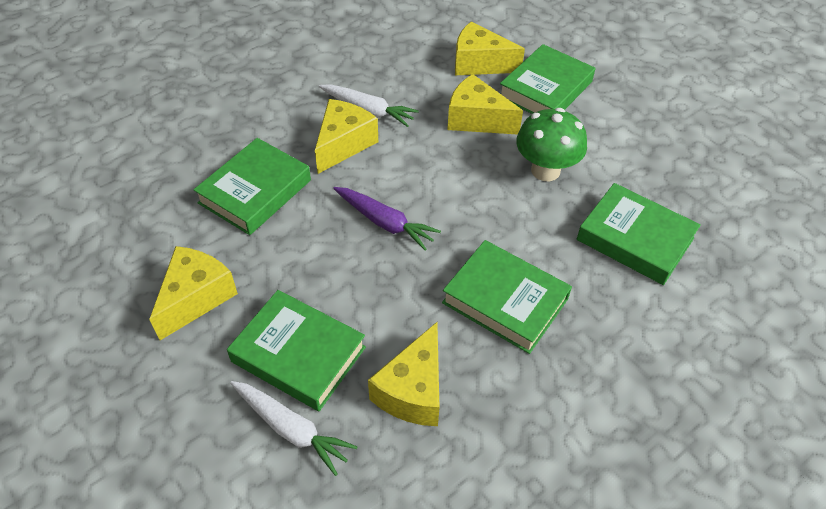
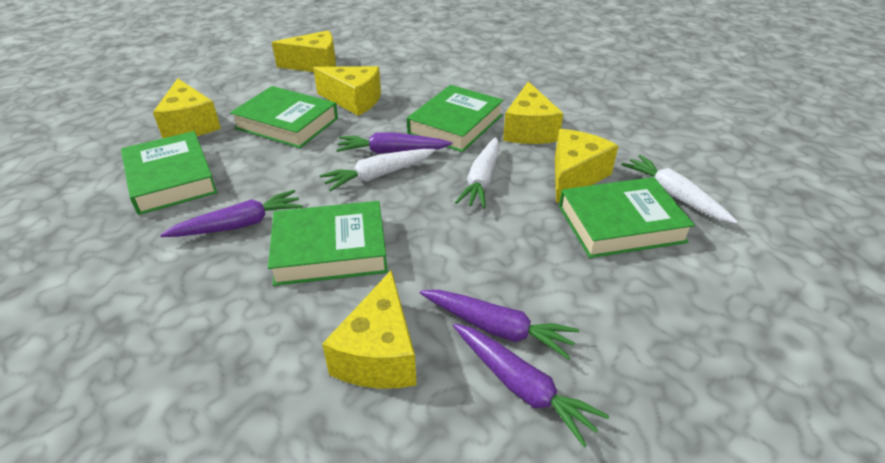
green mushroom: [516,108,587,181] = 1 -> none = 0
purple carrot: [333,187,441,250] = 1 -> [160,190,303,237] [336,132,452,154] [420,290,579,360] [453,323,609,447] = 4
white carrot: [230,381,358,476] [319,84,419,127] = 2 -> [320,149,436,192] [455,137,500,208] [621,155,738,224] = 3
yellow cheese: [149,246,238,340] [315,99,378,174] [368,322,439,426] [447,74,523,135] [455,21,525,75] = 5 -> [153,79,221,138] [272,30,336,72] [313,66,381,116] [322,270,417,389] [503,81,563,144] [555,129,618,203] = 6

